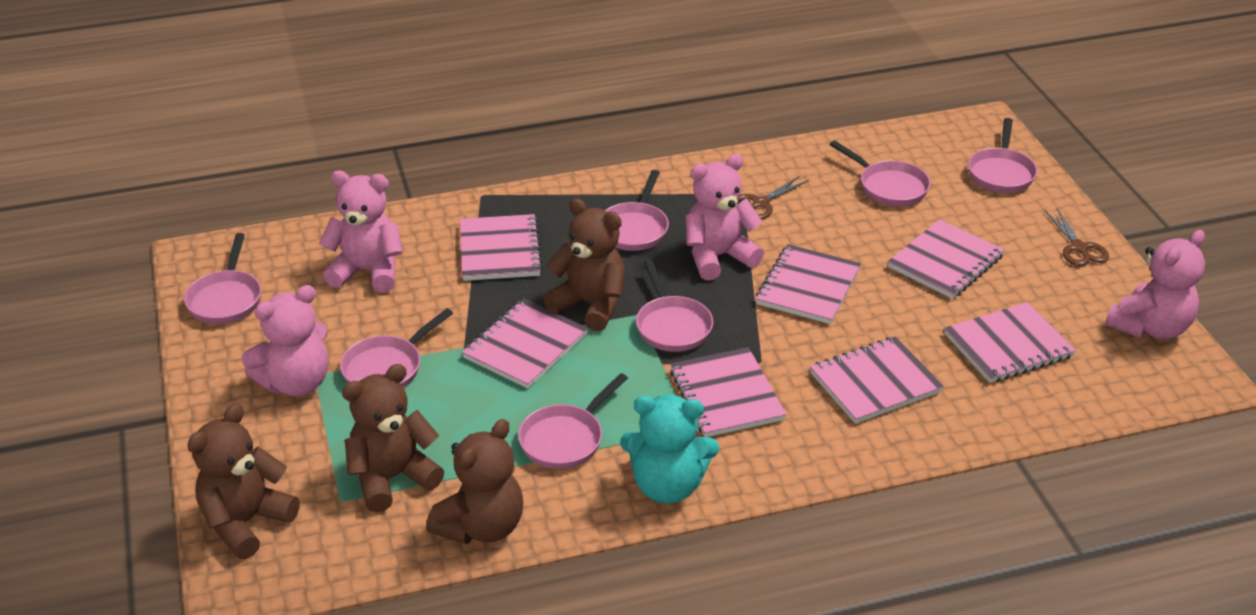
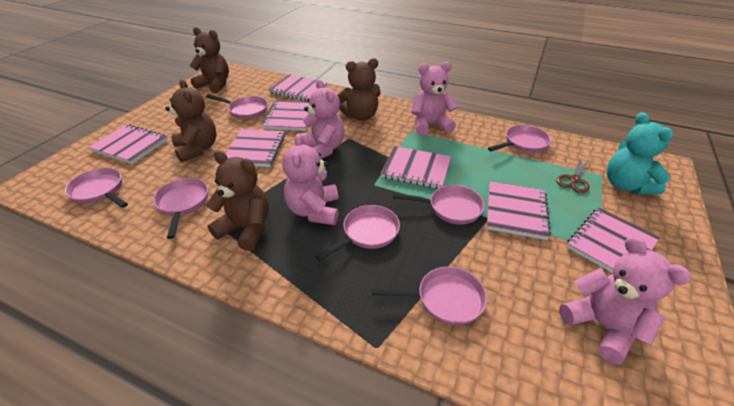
brown scissors: [737,176,809,220] [1045,208,1109,266] = 2 -> [556,157,590,193] = 1

